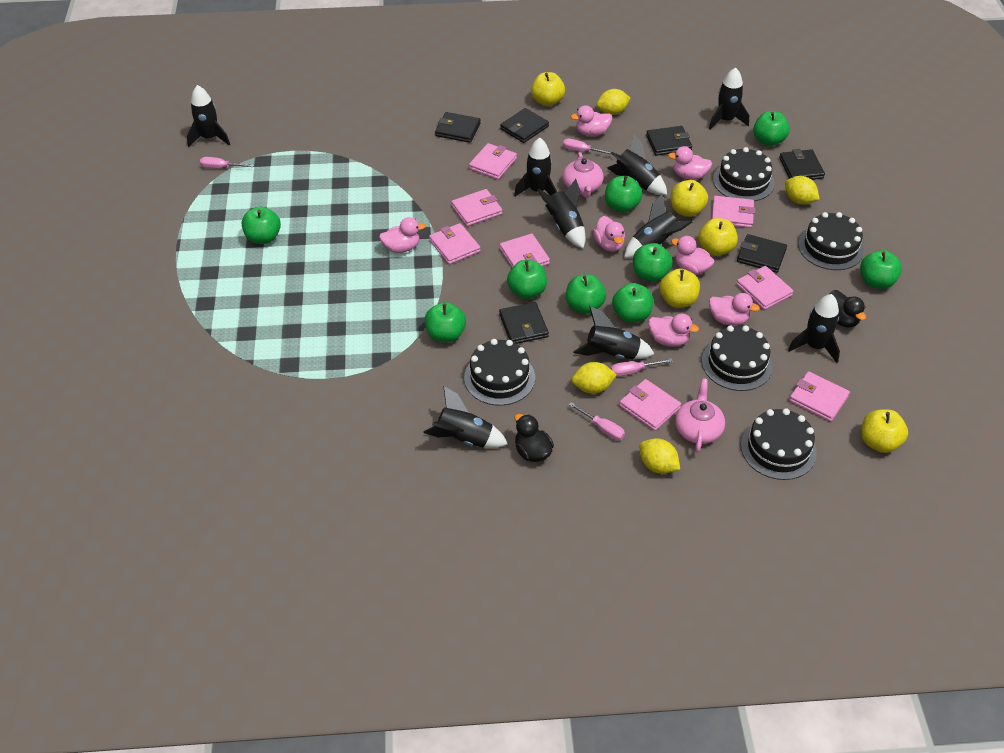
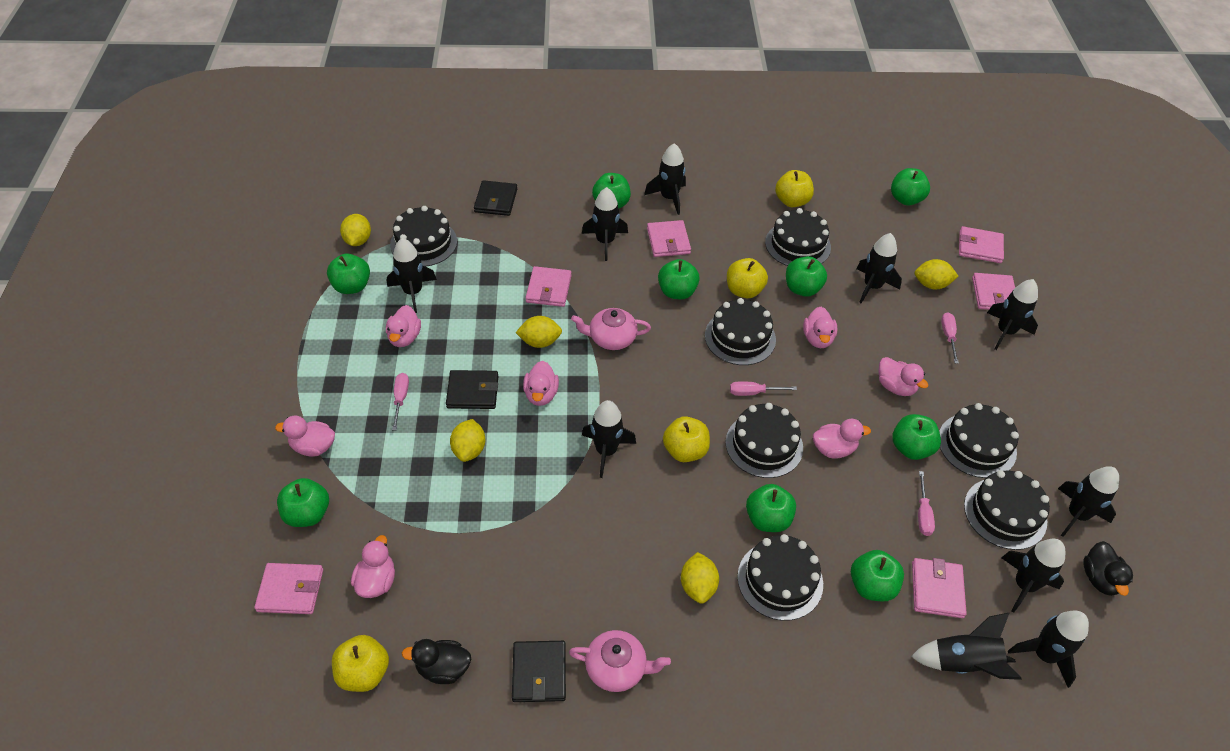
black cake: [464,339,535,406] [702,325,773,391] [713,147,775,201] [741,408,817,480] [798,212,864,270] = 5 -> [390,206,457,267] [705,298,776,365] [726,403,803,478] [737,534,823,621] [765,208,831,266] [939,403,1019,478] [964,470,1050,550] = 7
black rocket: [187,85,230,147] [423,386,508,448] [514,138,557,196] [537,179,585,248] [573,306,654,359] [607,134,667,195] [624,194,692,258] [709,67,749,130] [788,294,840,363] = 9 -> [387,238,437,313] [582,187,628,261] [582,400,636,478] [644,143,686,215] [856,233,902,304] [911,613,1022,680] [987,279,1038,350] [1001,539,1065,612] [1008,611,1089,688] [1058,466,1119,537] = 10
black wallet: [435,112,481,143] [499,302,549,344] [500,108,549,143] [646,126,692,156] [737,234,787,273] [779,149,825,180] = 6 -> [446,370,498,409] [474,180,517,216] [512,641,566,702] = 3
pink wallet: [429,223,481,264] [451,189,502,226] [469,143,517,179] [500,234,550,268] [619,379,681,431] [712,196,755,228] [736,266,793,310] [789,371,850,422] = 8 -> [254,563,323,614] [525,266,572,307] [647,220,691,257] [912,558,967,618] [959,226,1004,263] [972,273,1015,310] = 6
yellow apple: [531,72,565,106] [659,268,700,308] [671,180,708,217] [698,218,738,256] [861,409,908,453] = 5 -> [332,635,389,692] [663,416,710,462] [727,258,768,298] [775,170,814,207] = 4
yellow lemon: [572,362,617,394] [597,89,631,115] [639,438,680,474] [785,176,820,205] = 4 -> [340,214,371,246] [450,419,485,462] [516,316,562,348] [681,552,719,604] [915,259,958,289] = 5

